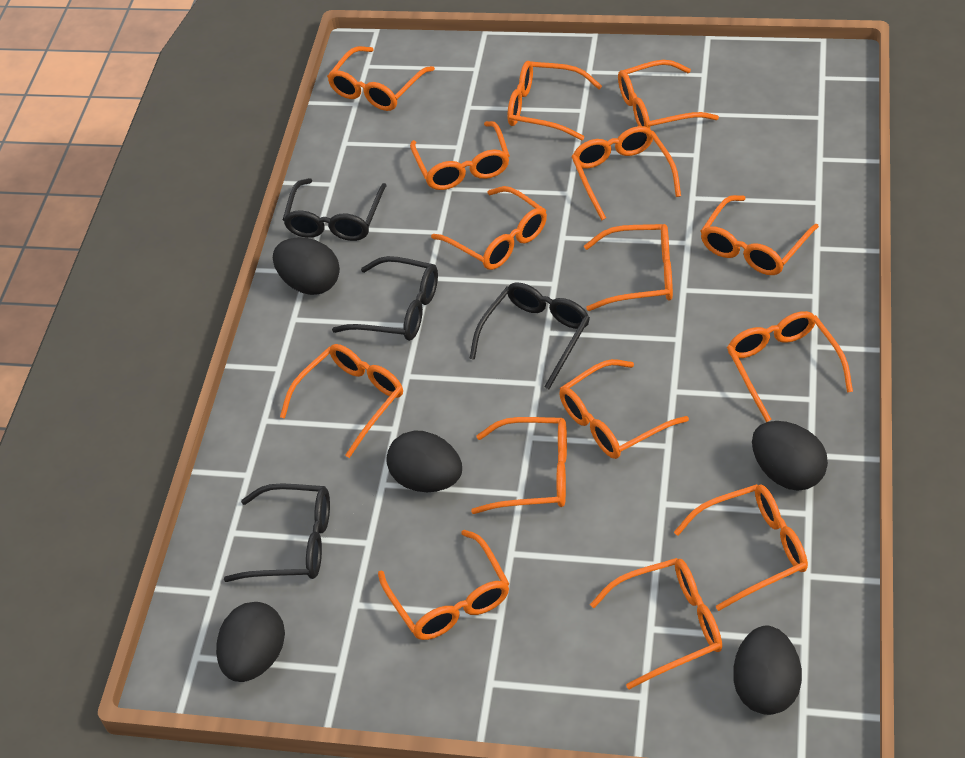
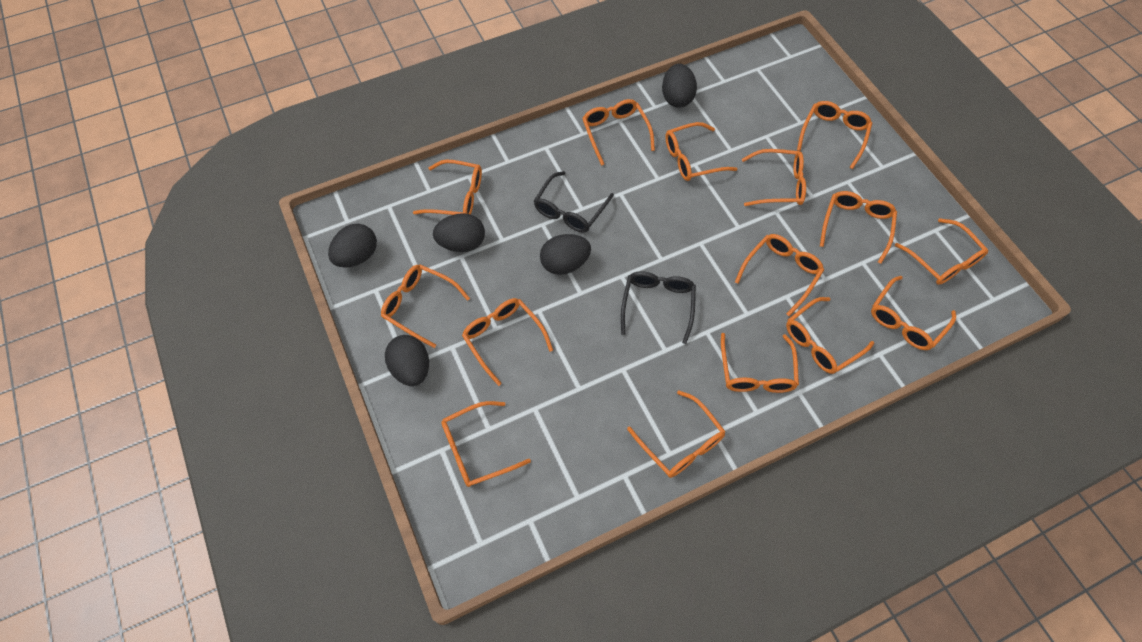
black glasses: [224,483,330,582] [283,178,387,241] [332,256,438,341] [469,283,590,389] = 4 -> [534,171,614,232] [621,271,696,344] = 2

